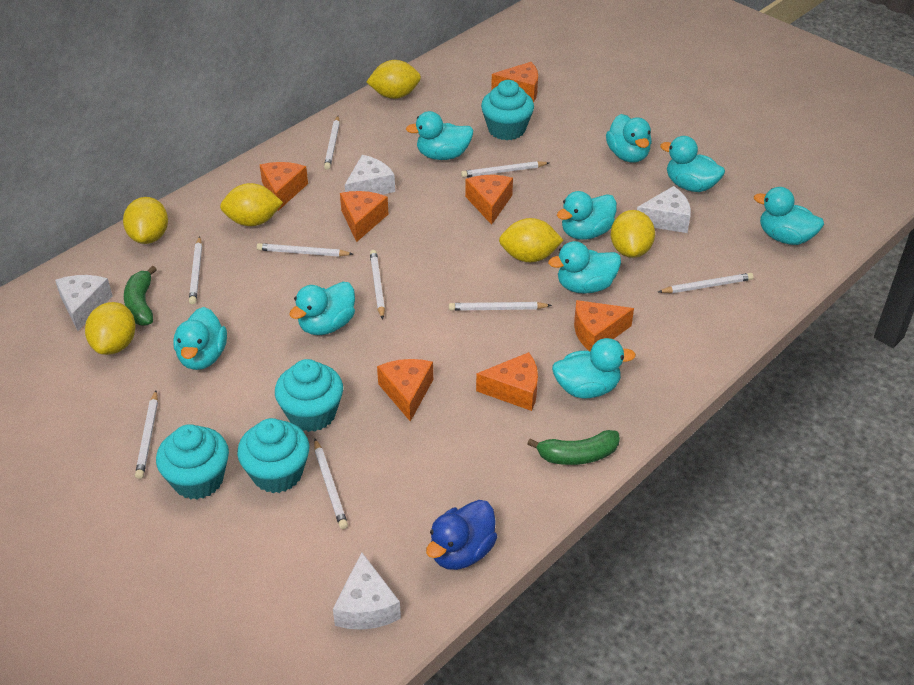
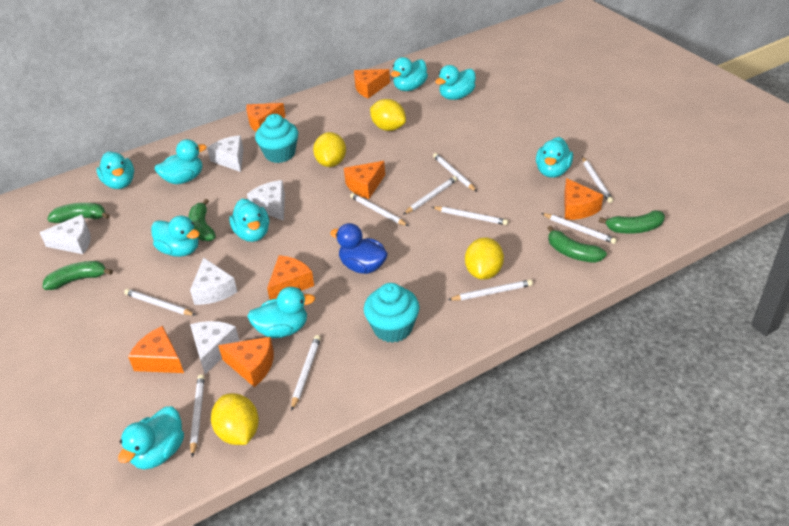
green banana: [124,266,157,326] [527,430,620,465] = 2 -> [43,261,113,290] [47,203,110,223] [189,199,216,241] [547,226,607,263] [599,210,665,234] = 5
turquoise cupcake: [156,424,229,499] [237,418,309,493] [275,359,343,432] [481,80,534,140] = 4 -> [255,114,298,163] [364,283,419,343] = 2
white cheese: [55,275,112,331] [333,552,401,630] [345,155,395,195] [637,186,691,233] = 4 -> [40,214,91,254] [190,257,237,305] [190,321,239,374] [207,135,244,172] [247,180,285,221] = 5
white pencil: [135,391,158,479] [189,236,202,304] [257,243,353,257] [314,438,348,529] [324,116,340,170] [370,250,385,320] [449,302,552,311] [461,161,549,178] [658,273,753,293] = 9 -> [124,289,195,316] [190,374,205,457] [291,335,321,411] [350,193,408,226] [403,176,457,215] [432,206,508,225] [433,153,477,192] [448,279,533,300] [541,213,617,244] [582,157,613,203] = 10
yellow lemon: [85,302,136,355] [123,197,168,244] [220,183,283,226] [367,60,421,99] [499,218,564,262] [611,210,655,258] = 6 -> [211,393,259,445] [313,132,346,167] [370,99,406,131] [465,237,504,280] = 4

